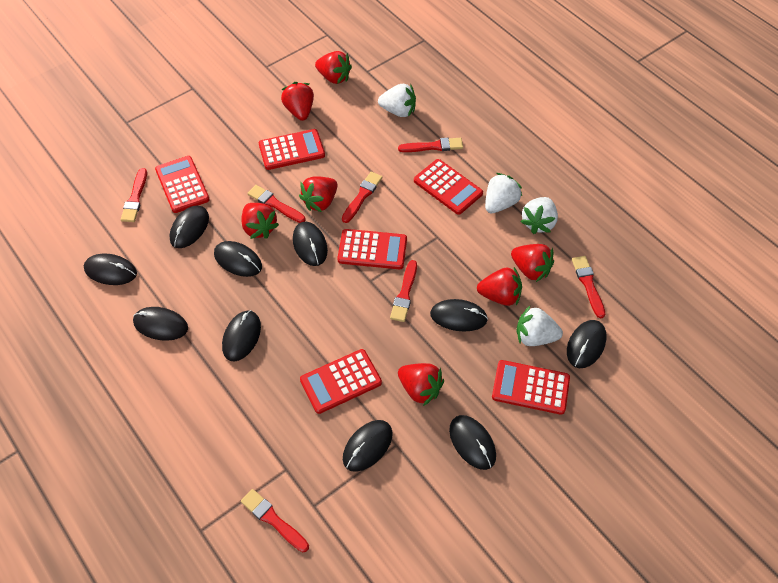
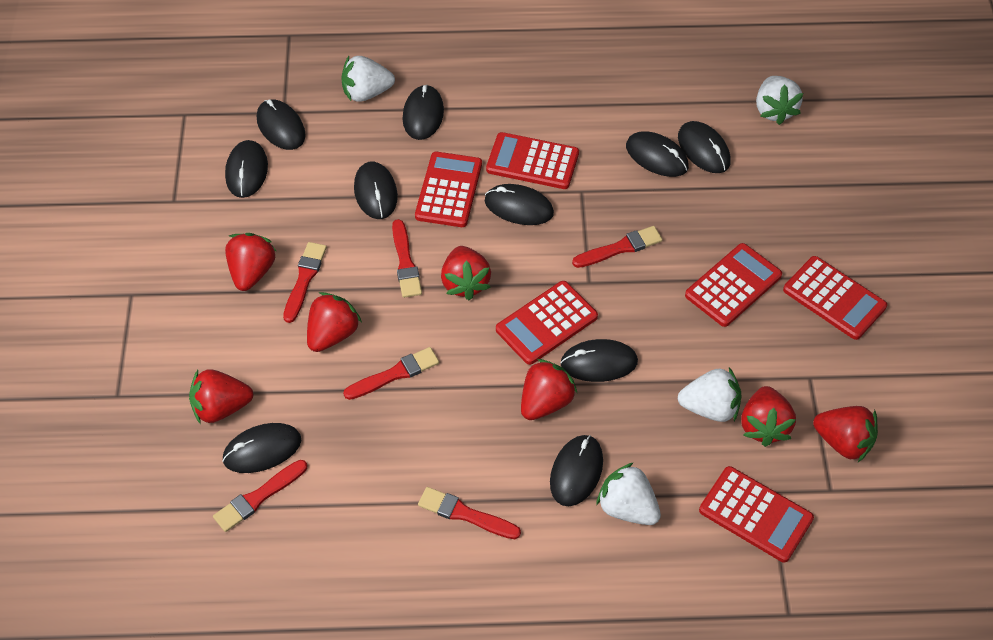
red brush: [121,168,147,222] [241,489,309,552] [247,185,305,223] [342,172,383,223] [390,260,417,322] [398,138,463,152] [572,256,605,318] = 7 -> [213,460,307,532] [283,242,327,323] [343,347,439,400] [392,219,422,298] [418,487,521,539] [572,226,663,268] = 6

